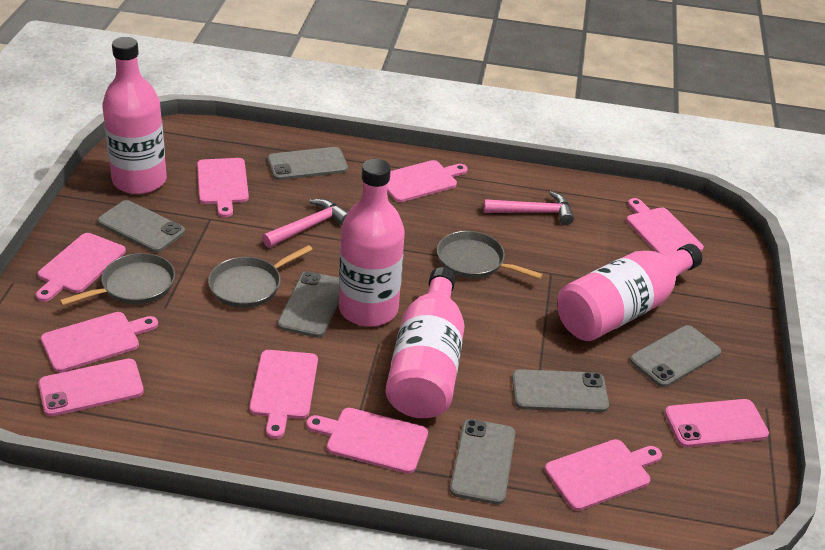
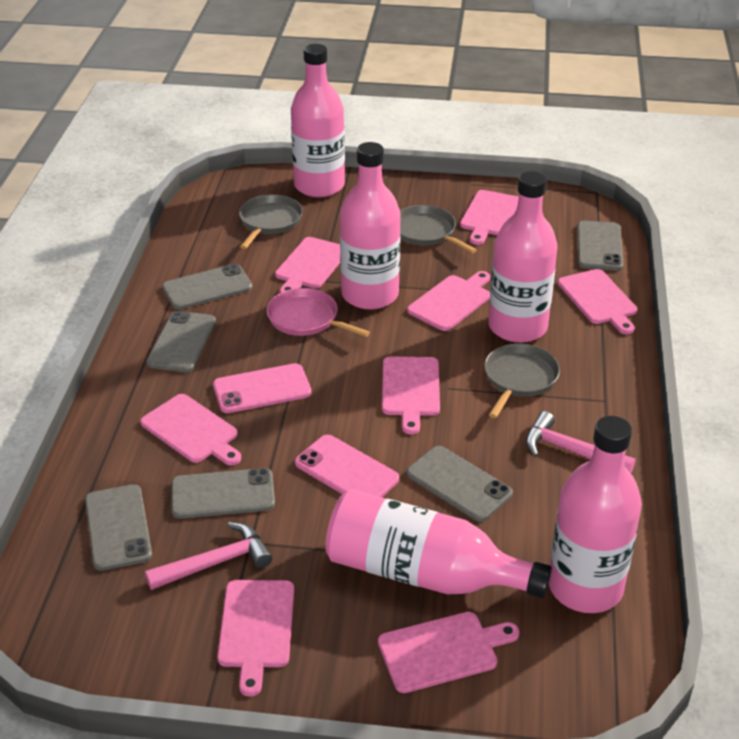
pink bottle: [102,37,167,194] [339,159,405,327] [386,267,465,418] [558,244,702,341] = 4 -> [291,44,345,198] [325,489,552,598] [340,142,401,310] [488,171,558,343] [549,416,642,613] = 5
pink pan: none = 0 -> [267,288,370,337] = 1

